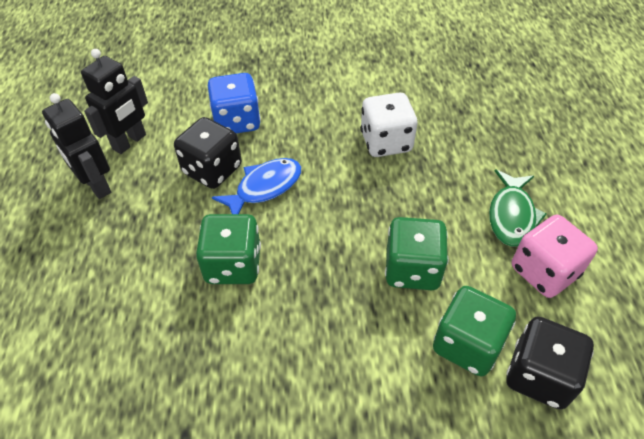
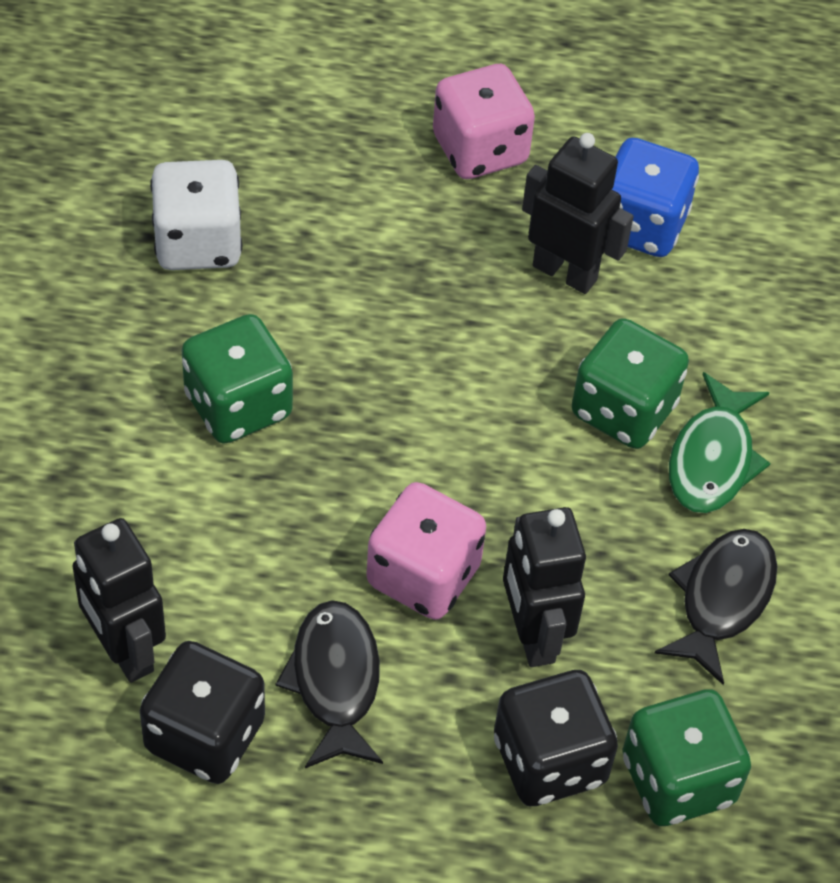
black fish: none = 0 -> [276,600,383,768] [655,529,777,685] = 2
black robot: [42,93,111,199] [81,49,148,154] = 2 -> [73,518,166,683] [503,507,586,667] [522,133,634,294] = 3
blue fish: [212,158,301,214] = 1 -> none = 0
pink dice: [512,215,598,298] = 1 -> [366,482,486,620] [433,64,535,179] = 2

